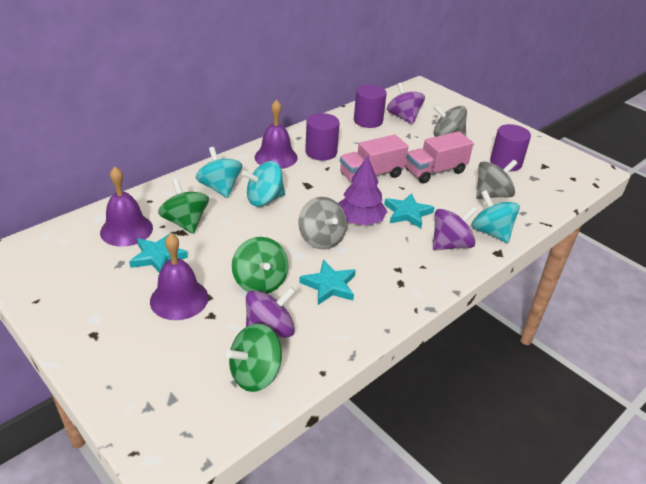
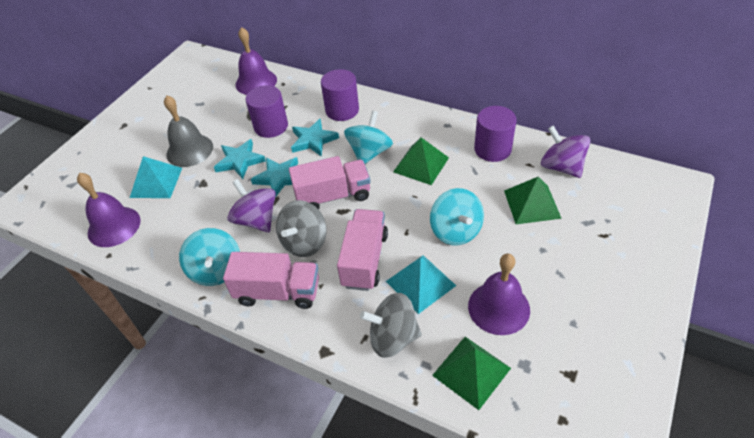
green pyramid: none = 0 -> [393,138,449,185] [432,337,511,410] [504,177,562,224] = 3
green spinning top: [158,179,209,234] [226,323,282,392] [232,237,289,294] = 3 -> none = 0
grey bell: none = 0 -> [164,95,213,167] = 1
grey spinning top: [298,197,347,250] [433,105,467,137] [476,159,517,199] = 3 -> [276,200,327,257] [360,293,422,358] = 2
pink truck: [340,134,409,183] [406,131,473,183] = 2 -> [223,252,319,309] [289,156,371,209] [337,209,388,291] = 3
purple spinning top: [246,287,296,338] [387,83,425,125] [433,206,477,250] = 3 -> [227,179,276,232] [541,125,590,178] = 2
purple tree: [338,156,387,226] = 1 -> none = 0
turquoise pyramid: none = 0 -> [130,156,182,198] [386,255,456,314] = 2

